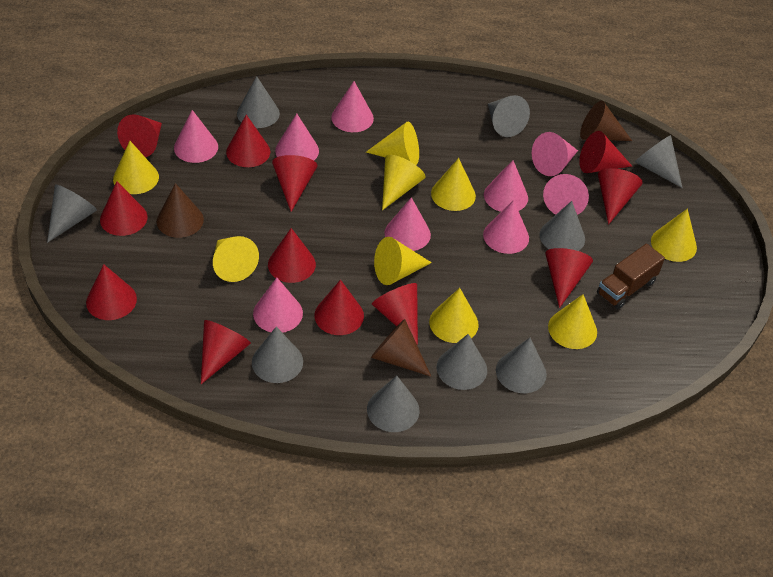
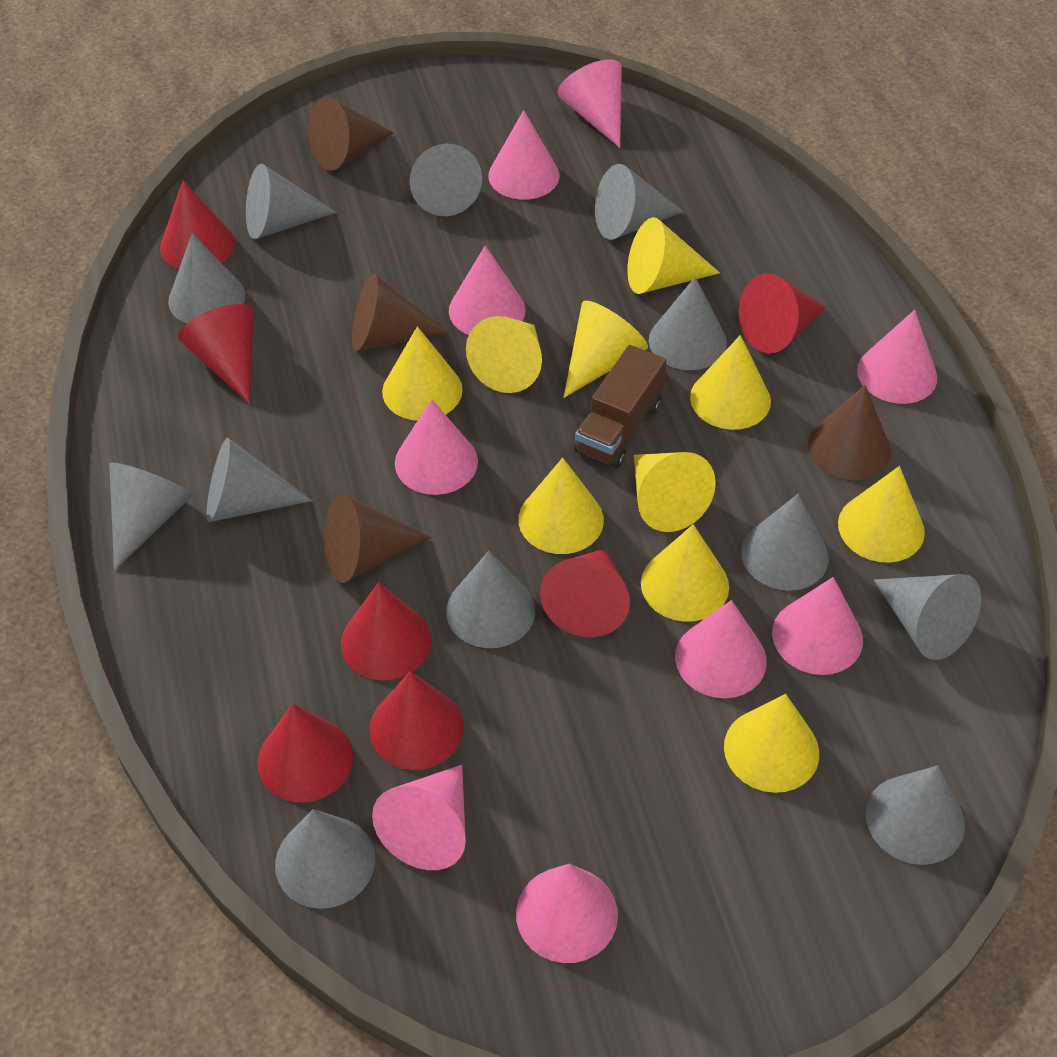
brown cone: [157,183,204,238] [371,319,431,376] [580,101,632,141] = 3 -> [309,97,394,171] [324,494,431,583] [352,273,448,351] [808,385,891,480] = 4
grey cone: [47,185,97,243] [237,76,280,128] [252,327,303,383] [367,376,420,432] [436,334,487,390] [488,95,530,137] [496,338,547,393] [539,201,585,251] [635,135,683,188] = 9 -> [109,463,192,571] [168,234,245,323] [207,438,312,522] [246,164,336,239] [275,809,375,909] [410,143,482,216] [446,551,535,648] [595,164,684,240] [649,277,727,370] [741,494,829,591] [866,766,965,865] [874,574,981,660] = 12
red cone: [86,264,137,320] [100,181,147,236] [117,114,162,157] [201,320,251,384] [226,115,270,167] [268,228,316,283] [272,155,318,212] [315,280,364,335] [372,283,418,345] [545,248,593,308] [579,131,632,173] [598,168,643,225] = 12 -> [160,180,235,269] [178,304,254,404] [257,704,353,803] [341,582,432,680] [369,671,464,770] [540,549,630,637] [739,273,826,353] = 7
yellow cone: [113,141,159,194] [213,236,259,282] [366,122,419,165] [374,237,432,285] [382,155,426,210] [429,288,479,343] [431,158,476,211] [548,294,597,349] [651,209,697,262] = 9 -> [382,326,463,421] [466,316,542,393] [518,458,604,554] [563,301,648,398] [627,217,720,294] [634,452,716,532] [641,524,729,622] [690,335,771,430] [724,694,819,793] [838,466,925,563] = 10

